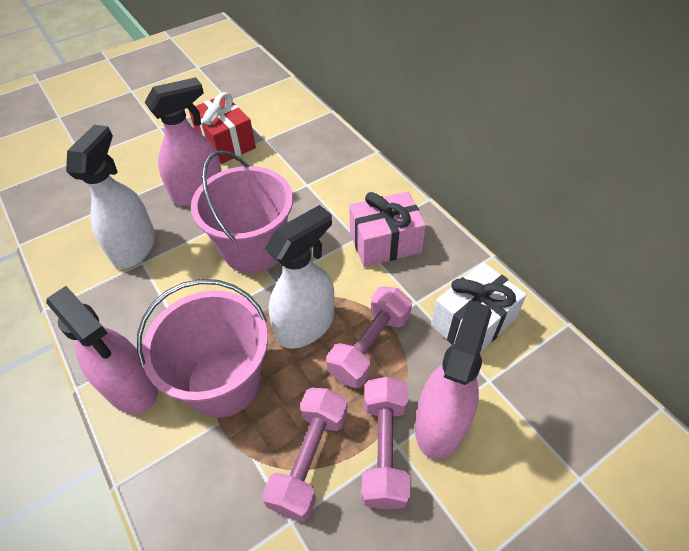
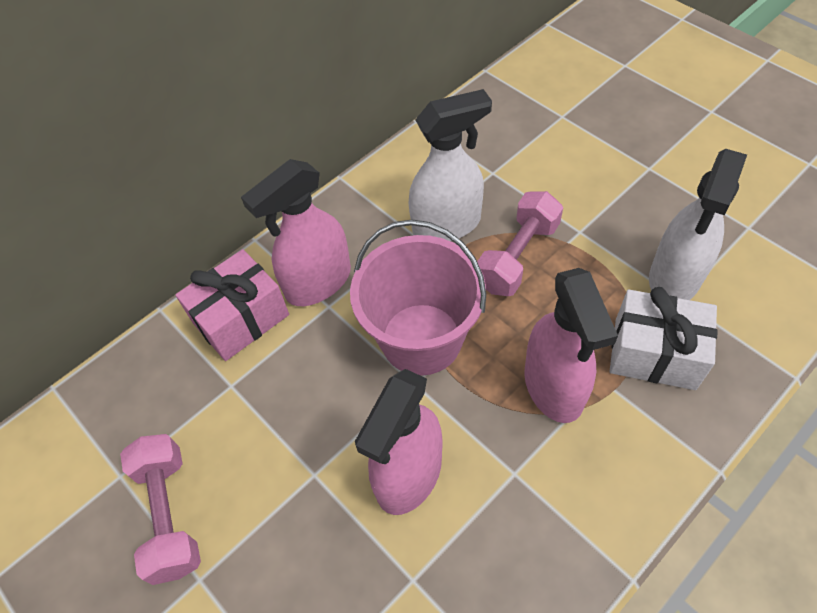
pink bucket: [137,279,268,417] [191,150,293,273] = 2 -> [350,219,486,376] = 1
pink dumbbell: [262,388,347,522] [327,286,412,388] [361,377,410,510] = 3 -> [120,434,201,585] [477,191,563,296] = 2
red gift: [189,92,256,164] = 1 -> none = 0

